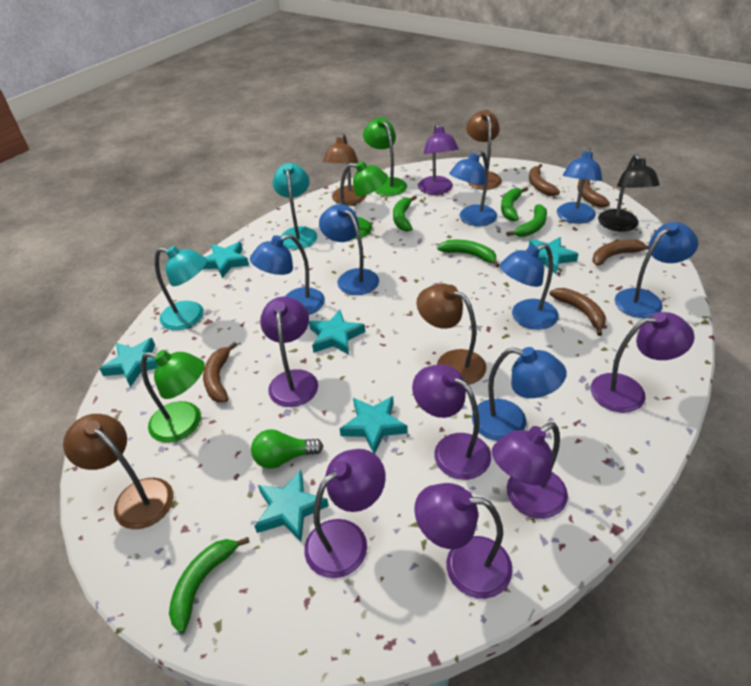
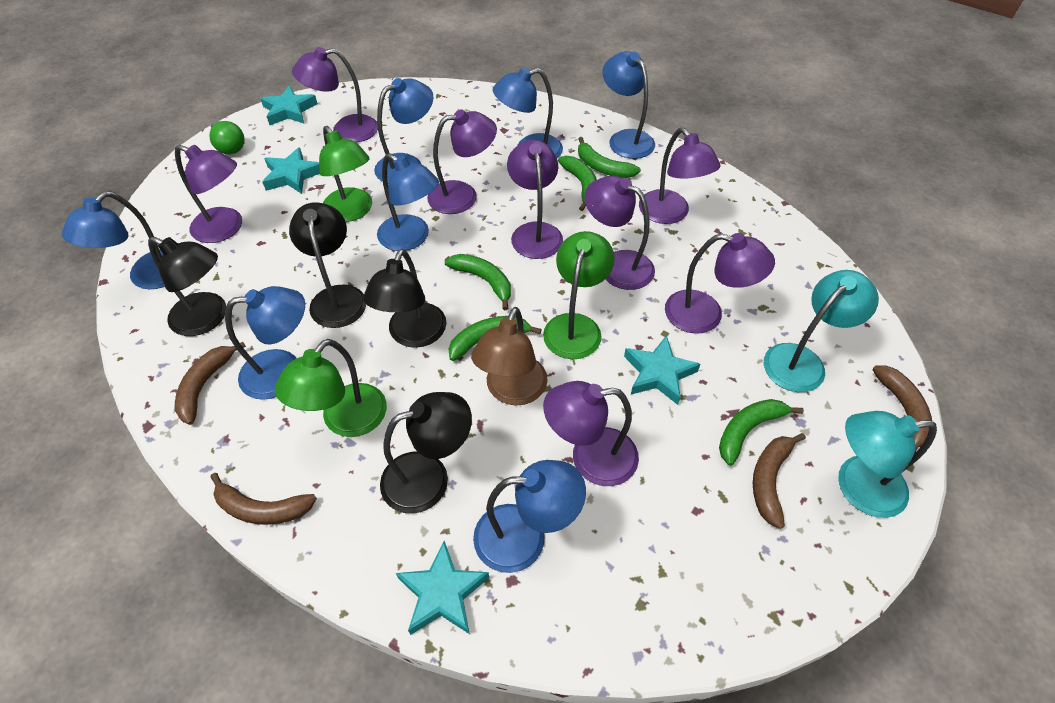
black lamp: [598,154,660,231] = 1 -> [148,237,226,336] [289,202,366,328] [363,249,447,348] [380,392,472,514] = 4
brown banana: [203,342,237,402] [529,164,560,196] [550,288,606,336] [578,179,610,208] [593,239,649,266] = 5 -> [175,342,246,425] [211,473,317,525] [753,433,806,529] [873,365,932,452] = 4
brown lamp: [63,414,174,529] [323,134,367,205] [417,283,487,385] [466,110,502,190] = 4 -> [471,307,548,406] = 1
purple lamp: [260,297,318,407] [304,449,386,578] [412,364,491,480] [414,483,513,599] [418,123,459,195] [492,422,568,519] [591,312,695,413] = 7 -> [175,145,242,243] [292,47,378,142] [427,109,497,214] [507,140,563,259] [543,381,639,486] [584,175,655,290] [639,128,721,224] [665,233,775,334] = 8
turquoise star: [99,338,158,387] [203,242,249,278] [255,470,329,542] [309,310,365,355] [340,396,408,454] [529,237,578,274] = 6 -> [260,85,318,125] [263,147,320,194] [396,541,489,635] [624,335,701,405] = 4

